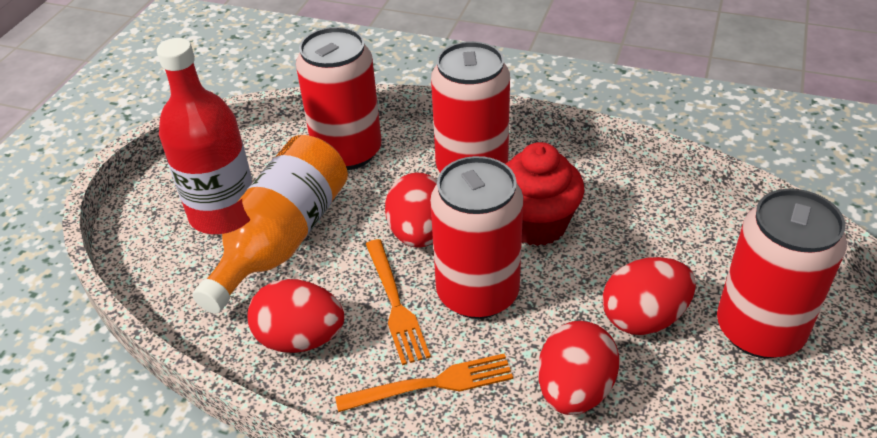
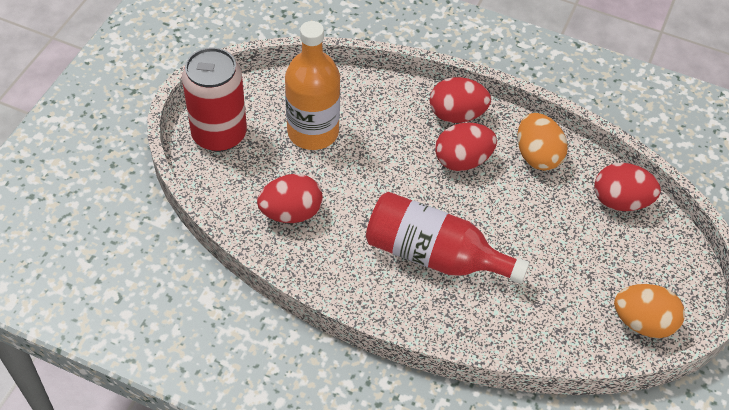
orange egg: none = 0 -> [518,113,568,171] [614,284,685,338] = 2
orange fork: [335,353,513,412] [366,239,431,365] = 2 -> none = 0
red can: [296,27,382,170] [430,156,523,319] [431,41,510,172] [717,189,847,358] = 4 -> [182,47,247,152] = 1
red cupcake: [506,142,585,246] = 1 -> none = 0

